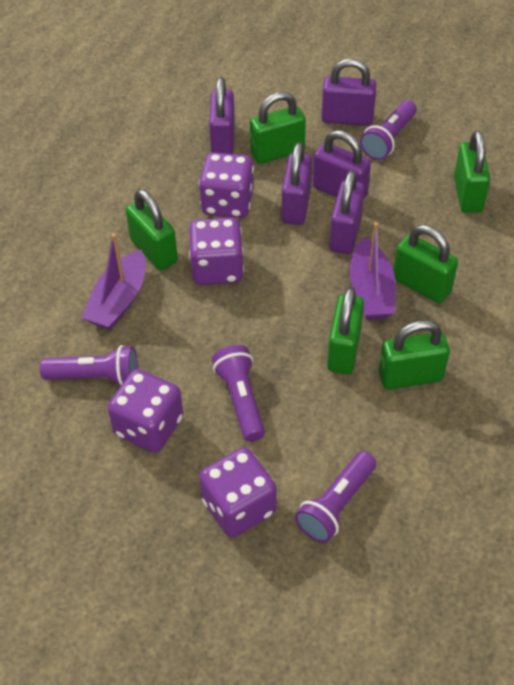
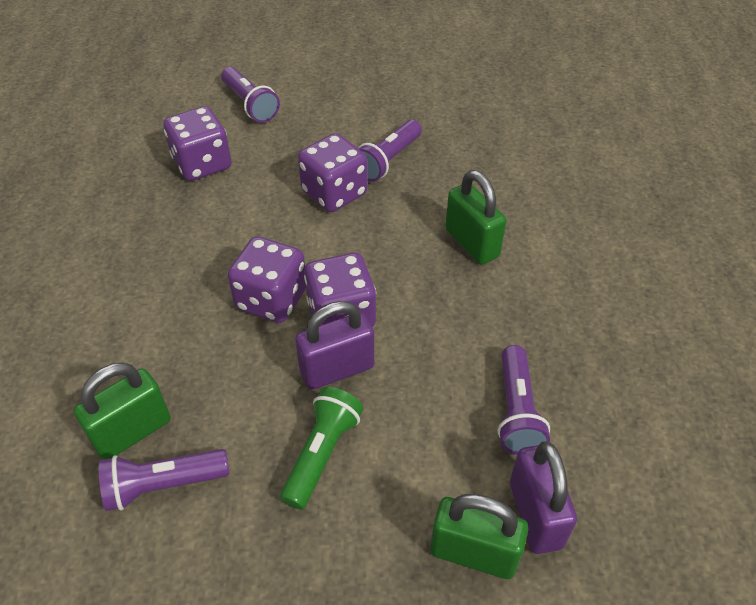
green flashlight: none = 0 -> [280,387,363,510] = 1
green padlock: [126,189,178,271] [250,92,306,164] [327,287,364,374] [379,320,450,390] [394,225,458,303] [454,130,490,213] = 6 -> [74,363,171,460] [430,494,528,579] [445,170,506,265] = 3
purple boat: [81,233,146,330] [349,222,396,320] = 2 -> none = 0
purple padlock: [209,77,235,154] [282,142,312,225] [313,130,371,200] [322,58,376,126] [329,170,365,254] = 5 -> [295,301,374,390] [510,441,577,554] = 2

